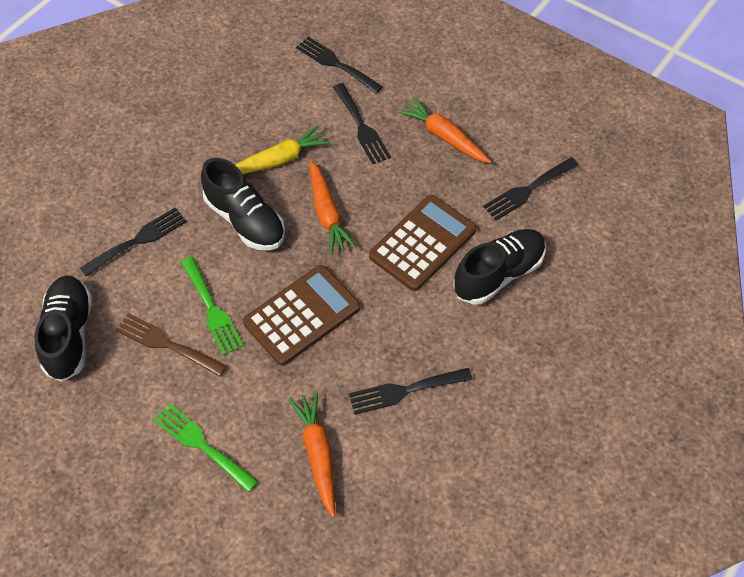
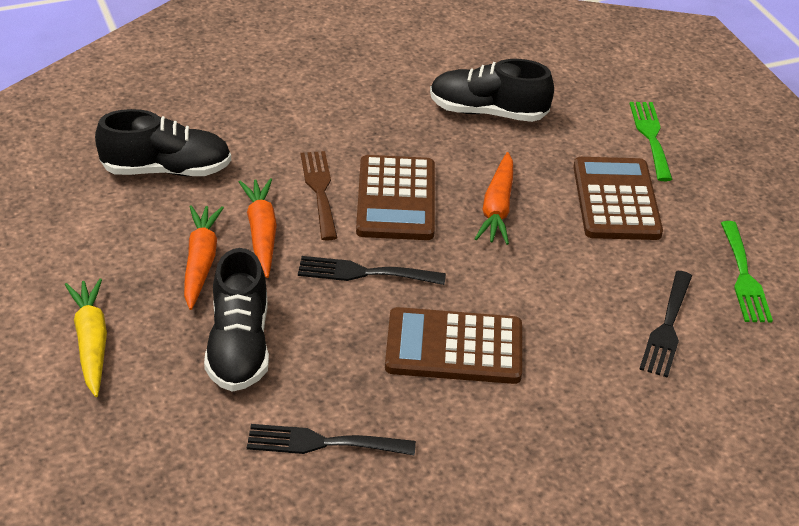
black fork: [80,208,187,277] [296,36,383,94] [333,83,391,164] [349,368,473,415] [483,157,579,220] = 5 -> [247,424,416,455] [298,256,446,285] [639,271,692,378] = 3
brown calculator: [243,265,360,366] [369,195,477,291] = 2 -> [356,155,435,240] [385,307,522,384] [573,157,663,240] = 3

